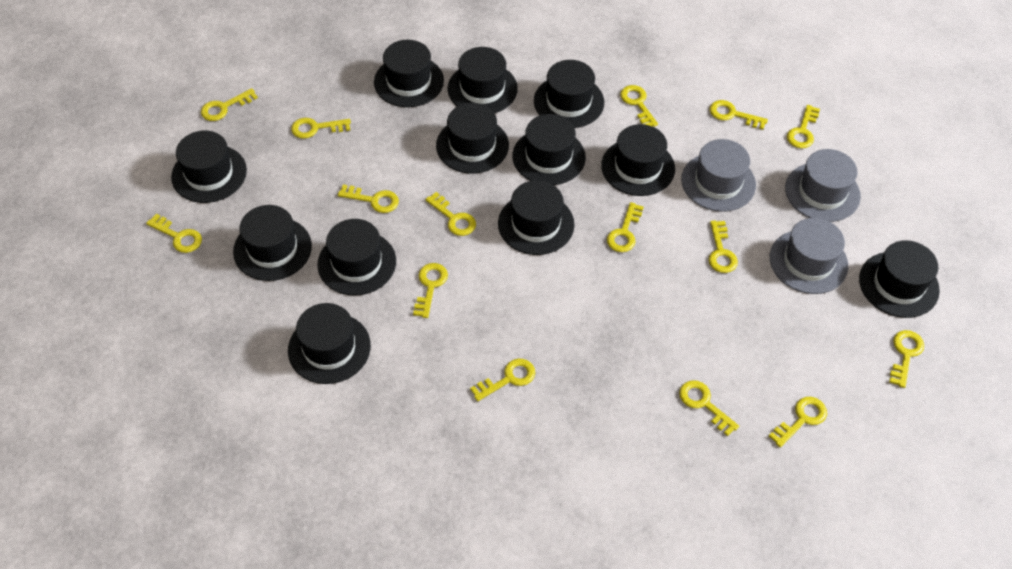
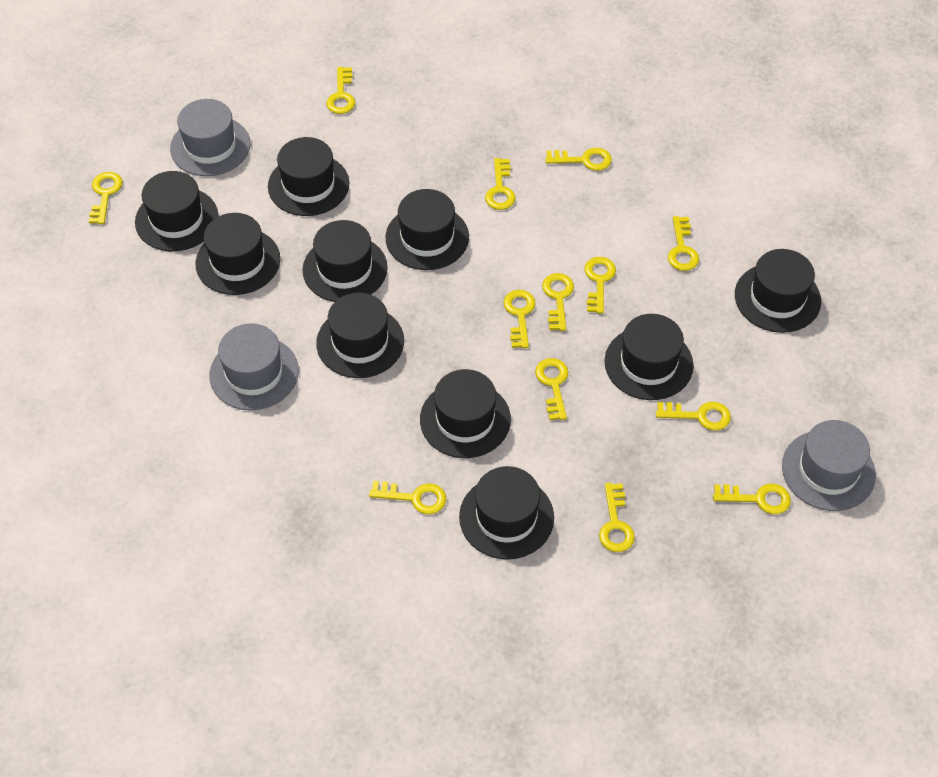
black hat: [171,131,247,203] [233,205,312,281] [288,303,371,384] [317,219,396,296] [374,40,444,107] [436,103,509,174] [447,47,518,113] [498,180,575,255] [512,114,586,185] [534,60,604,128] [601,124,675,196] [859,240,940,318] = 12 -> [135,171,218,251] [195,213,280,295] [268,137,349,216] [302,220,388,302] [316,293,404,378] [386,189,469,270] [420,369,511,458] [459,466,554,560] [604,314,694,400] [735,249,821,333] = 10
yellow key: [146,214,202,253] [201,88,258,121] [291,118,351,139] [338,184,399,213] [413,263,448,318] [425,192,476,236] [470,358,535,401] [607,202,644,252] [620,85,658,127] [679,380,739,436] [709,221,738,273] [710,100,768,130] [769,397,827,448] [787,105,820,148] [889,330,924,388] = 15 -> [89,172,123,224] [326,67,355,114] [369,481,446,514] [485,158,516,210] [503,290,536,348] [535,358,568,420] [542,273,574,331] [545,148,612,171] [585,257,616,314] [599,483,635,552] [656,402,731,431] [668,216,699,271] [713,484,791,514] = 13

